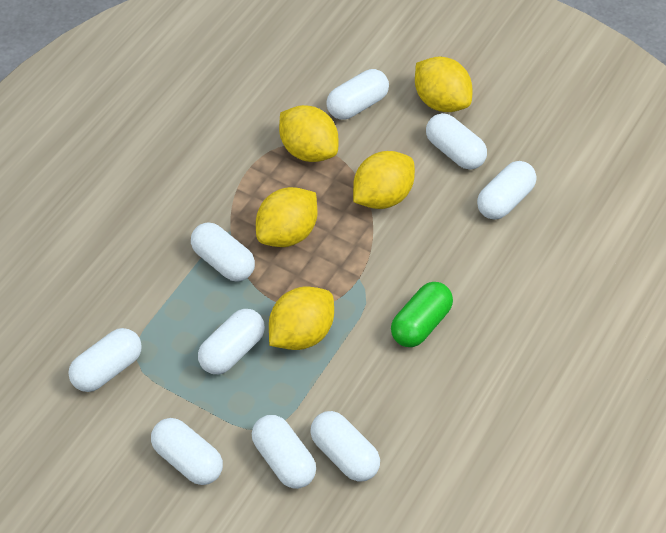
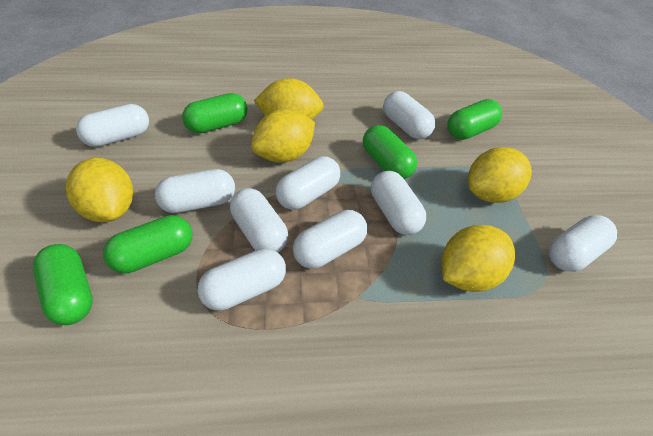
green capsule: [391,282,453,347] = 1 -> [33,244,93,325] [103,215,193,273] [182,93,247,134] [363,125,417,179] [447,99,502,140] = 5

